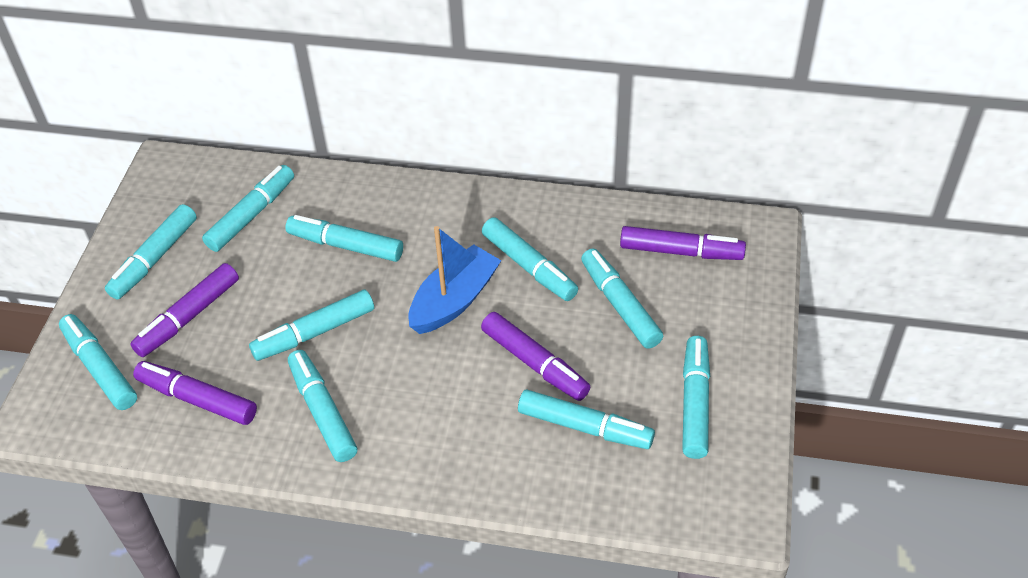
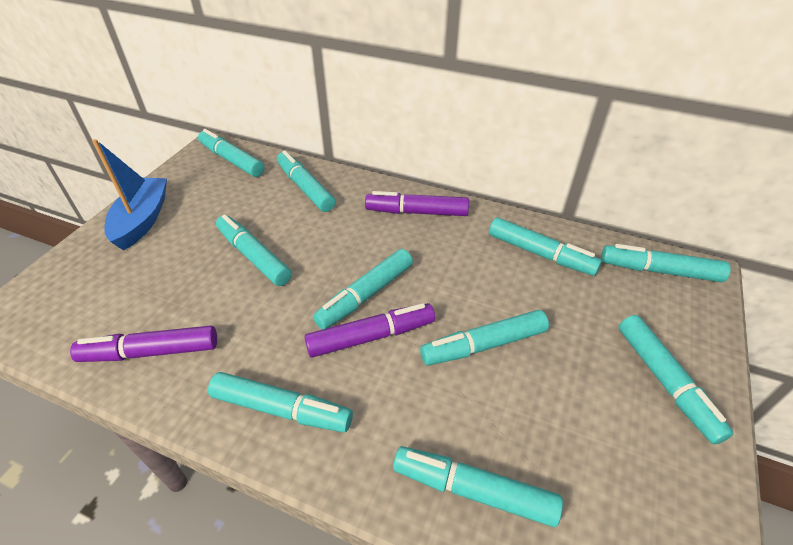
purple marker: [130,263,239,357] [133,361,257,425] [481,312,590,401] [620,226,746,260] = 4 -> [70,326,217,362] [304,303,435,358] [365,191,469,216] = 3

